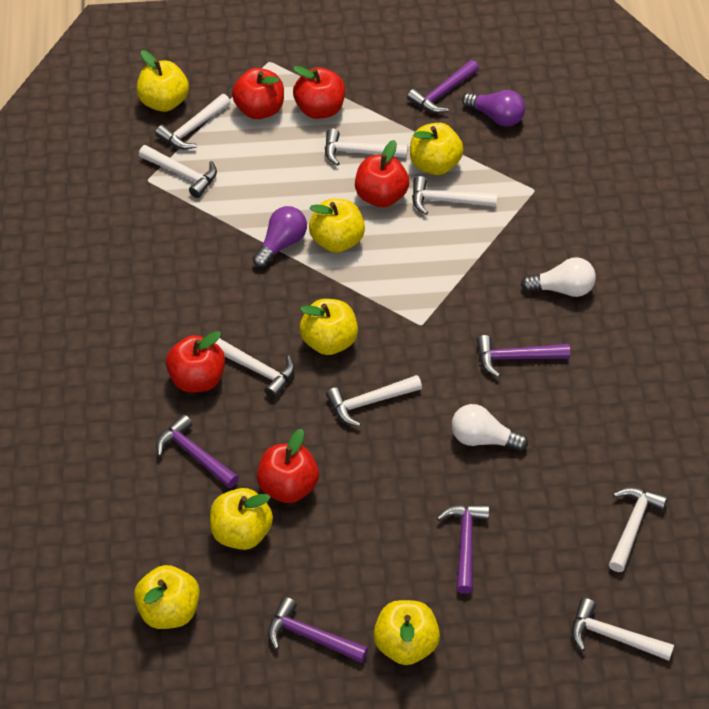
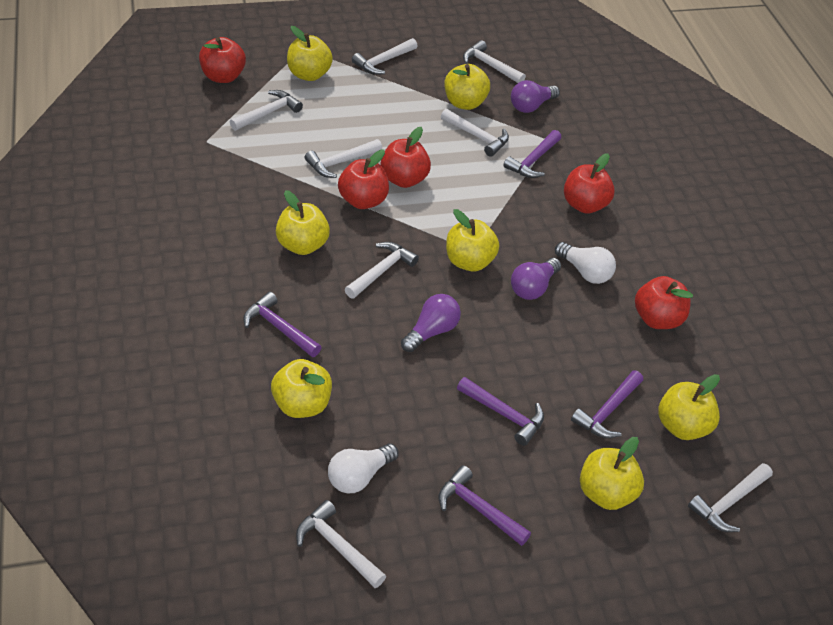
purple light bulb: [252,206,307,268] [462,90,525,127] = 2 -> [401,294,461,352] [511,80,560,113] [511,258,561,300] = 3

